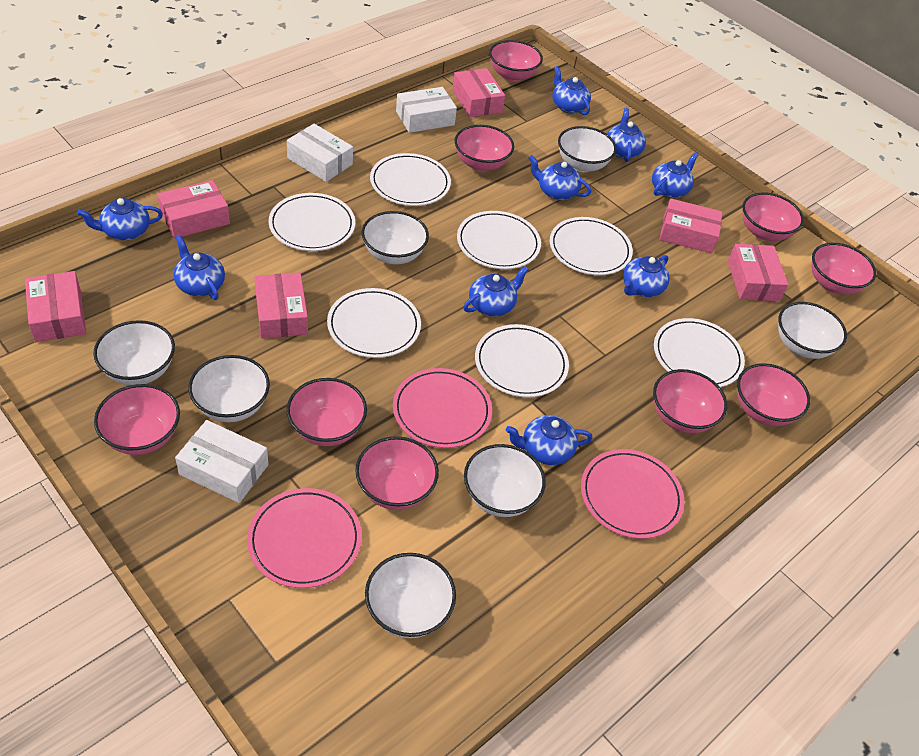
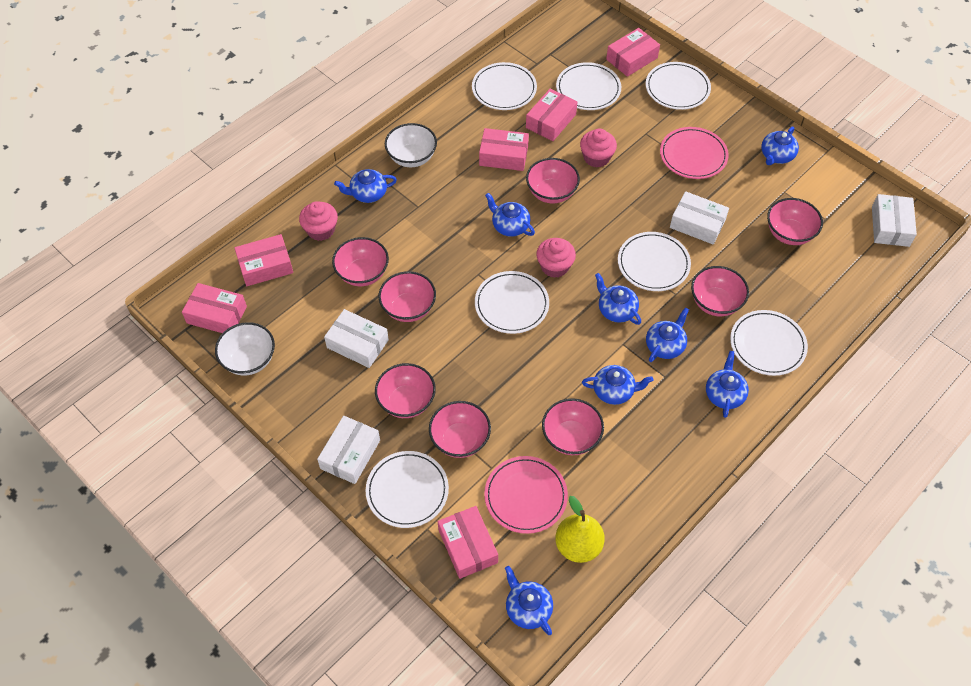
blue teapot: [77,198,163,240] [174,235,225,300] [463,266,529,316] [506,415,593,465] [529,155,591,200] [552,66,591,115] [607,108,646,162] [623,255,670,297] [652,152,698,198] = 9 -> [334,169,397,203] [485,193,535,237] [505,566,553,635] [582,365,653,405] [595,273,641,325] [646,307,689,362] [706,351,749,418] [761,126,799,165] = 8
pink bowl: [94,384,180,455] [287,378,367,446] [355,436,439,510] [455,125,514,172] [489,40,543,82] [653,369,727,433] [737,363,810,426] [742,192,804,241] [812,243,876,294] = 9 -> [332,237,389,286] [375,363,436,418] [378,271,436,322] [429,401,491,458] [526,158,580,203] [542,398,604,455] [691,266,749,316] [767,198,823,245] = 8
pink cupcake: none = 0 -> [299,201,338,241] [536,238,576,278] [580,128,617,168] = 3
pink plate: [247,488,362,588] [393,368,492,448] [581,449,684,539] = 3 -> [484,456,568,534] [660,127,729,179] = 2
white bowl: [93,320,175,385] [189,355,270,422] [362,211,429,264] [365,553,456,638] [464,444,546,517] [558,126,616,172] [778,302,847,359] = 7 -> [215,322,275,375] [385,123,437,167] = 2
white box: [175,420,268,503] [287,124,353,182] [396,87,457,133] = 3 -> [317,416,380,484] [324,309,389,368] [670,191,729,245] [872,194,917,247] = 4
yellow pear: none = 0 -> [555,496,605,563] = 1

